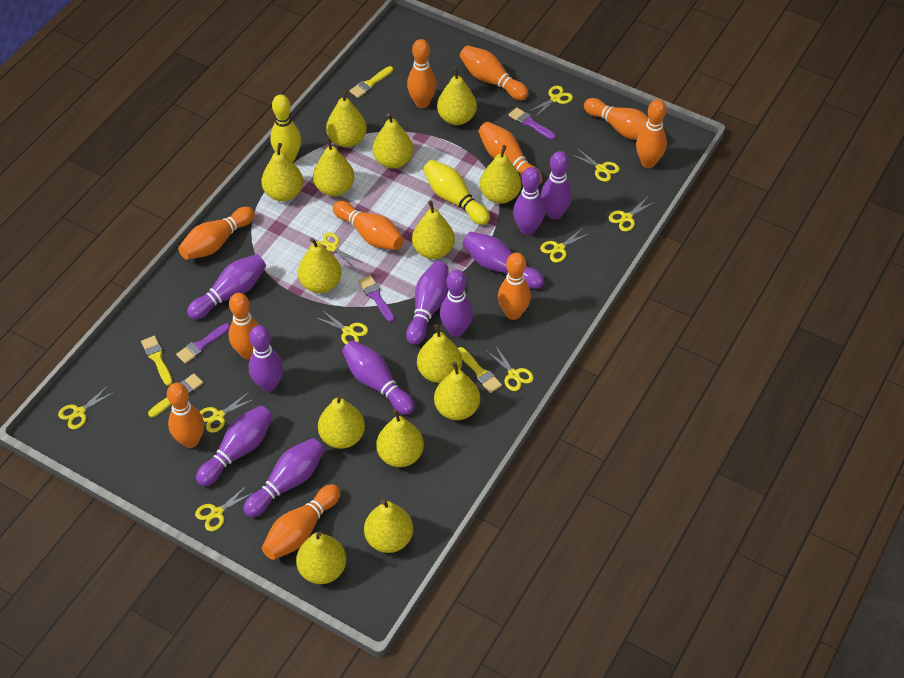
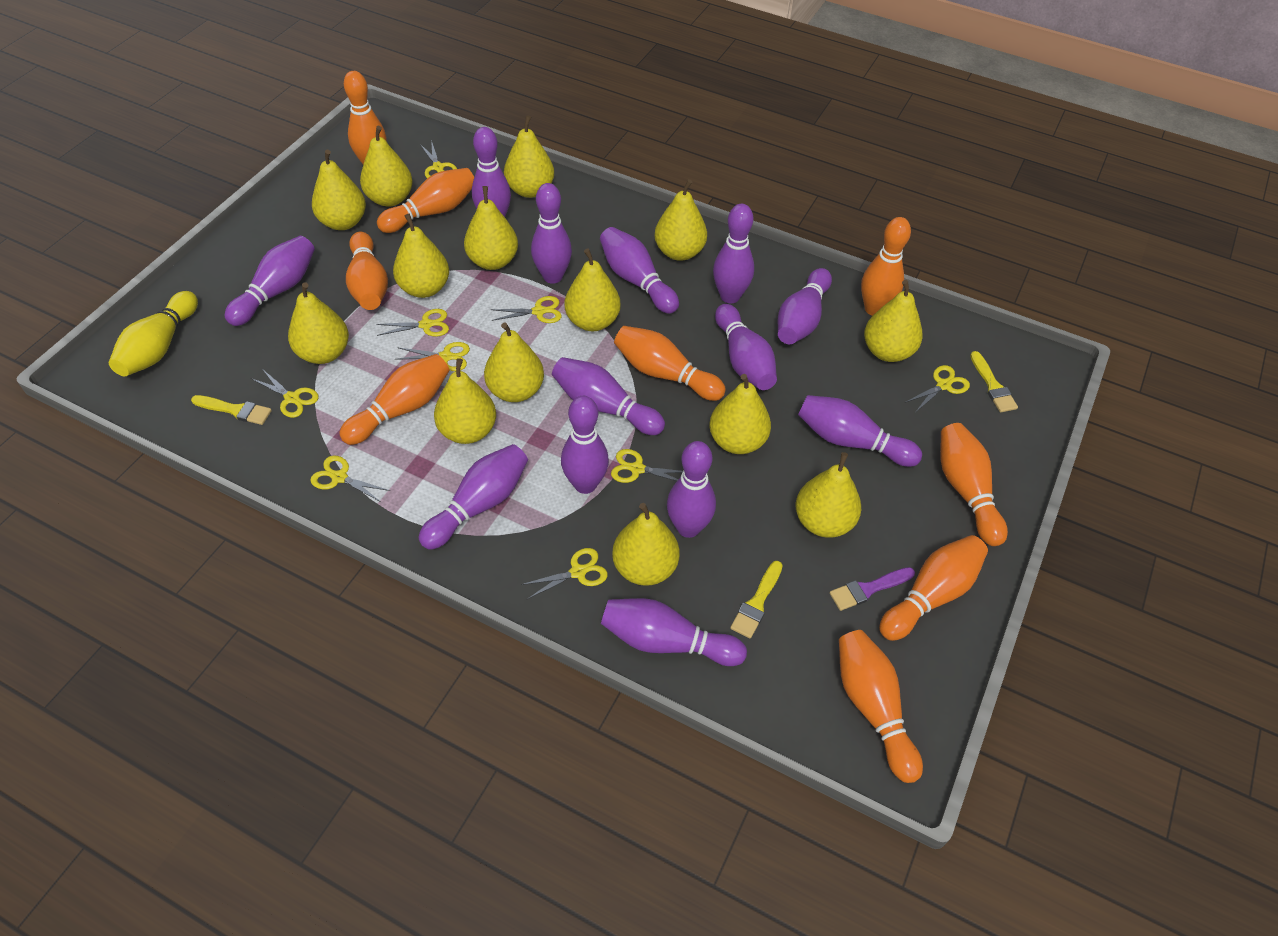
orange bowling pin: [167,383,204,448] [178,207,255,260] [229,293,259,360] [262,484,341,560] [333,201,404,250] [407,39,437,108] [460,45,528,100] [478,122,542,185] [498,252,531,320] [584,98,649,140] [636,99,667,168] = 11 -> [340,354,450,445] [344,71,387,164] [346,232,388,310] [377,168,474,233] [614,326,726,401] [839,630,923,783] [861,217,911,316] [879,535,988,641] [940,423,1008,546] = 9
purple bowling pin: [187,254,266,320] [196,405,273,486] [243,438,325,517] [249,325,283,392] [342,340,415,415] [406,261,449,345] [440,270,473,337] [463,232,544,289] [513,167,545,235] [541,151,572,220] = 10 -> [225,236,315,326] [419,444,528,550] [472,127,511,217] [531,183,572,284] [552,357,665,435] [561,396,609,494] [600,227,679,314] [601,598,747,666] [667,441,716,538] [713,204,754,303] [715,304,777,390] [778,268,832,344] [798,395,922,467] = 13
purple brush: [176,323,230,364] [358,275,395,322] [509,107,556,140] = 3 -> [830,567,915,611] = 1
yellow bowling pin: [271,95,301,162] [423,160,490,225] = 2 -> [109,291,198,376] = 1
yellow brush: [141,336,173,386] [148,373,203,418] [349,66,393,98] [458,347,502,393] = 4 -> [191,395,272,425] [730,561,783,638] [970,351,1018,412] = 3
yellow scissors: [58,386,115,429] [195,485,255,531] [200,391,255,433] [314,309,368,344] [317,232,363,268] [486,345,534,391] [528,86,573,117] [540,227,591,263] [570,148,620,182] [609,197,655,231] = 10 -> [251,369,319,418] [310,456,390,502] [376,309,449,337] [395,342,470,371] [420,140,457,178] [490,296,562,323] [521,548,608,599] [611,449,683,483] [904,365,970,412] = 9

